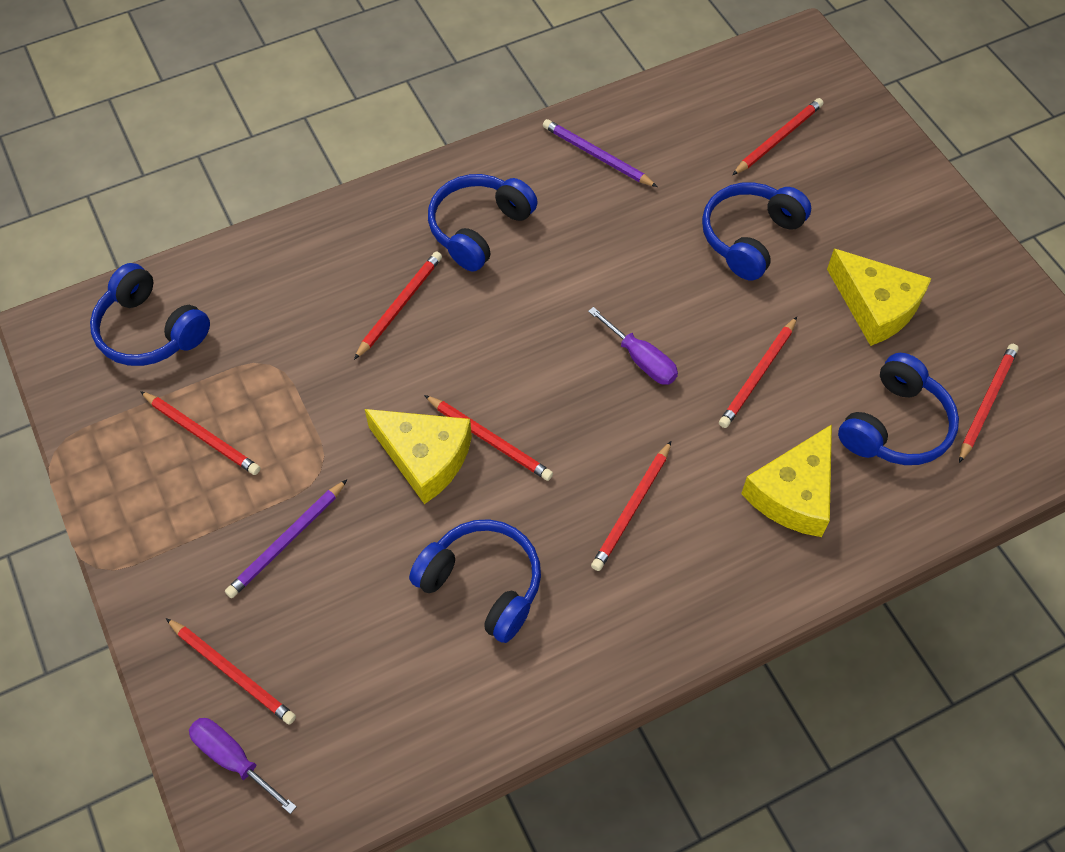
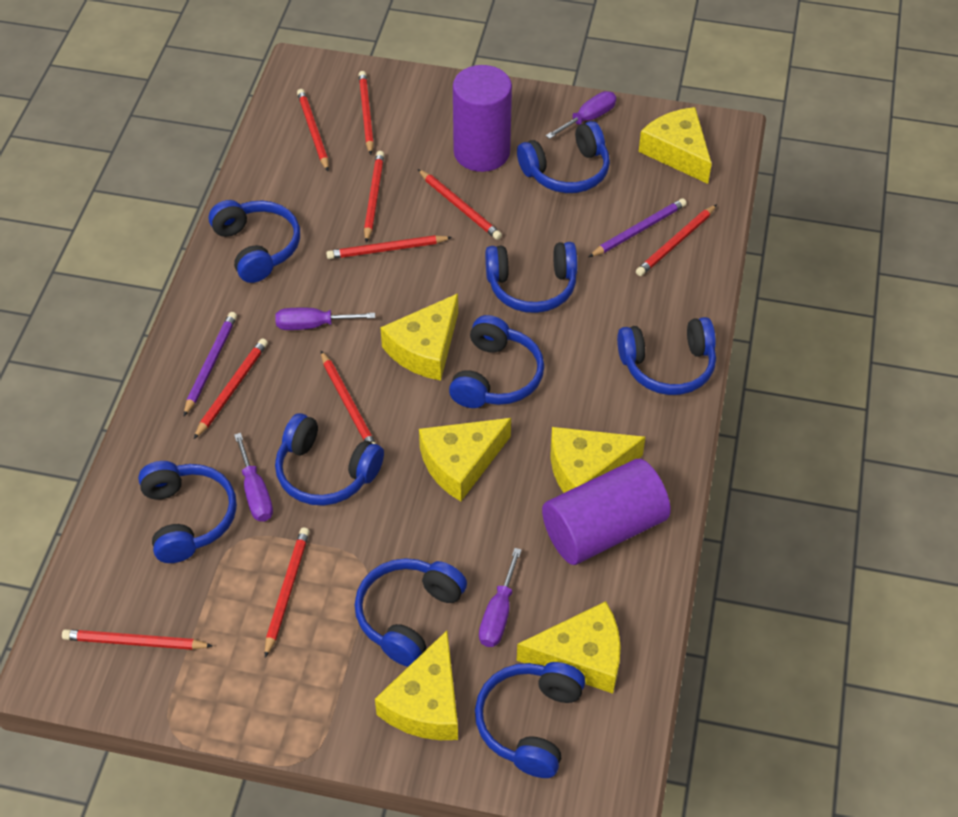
blue headphones: [90,263,210,366] [409,519,541,643] [428,174,538,272] [702,182,811,281] [838,353,959,465] = 5 -> [138,461,237,563] [209,200,300,283] [275,413,384,506] [355,558,467,667] [449,315,544,408] [475,662,585,778] [485,242,577,313] [517,121,610,193] [617,317,716,395] = 9
purple cylinder: none = 0 -> [453,65,512,172] [542,459,671,565] = 2
purple screwdriver: [189,718,297,814] [588,307,678,385] = 2 -> [234,433,273,522] [275,308,375,330] [479,548,522,647] [546,91,616,139] = 4
red pencil: [140,391,260,475] [166,618,296,725] [354,251,442,360] [424,395,553,481] [591,441,671,571] [719,317,797,428] [733,98,823,175] [959,344,1019,463] = 8 -> [62,629,213,650] [194,338,268,439] [265,528,310,658] [297,89,329,171] [321,351,376,444] [326,235,452,259] [358,71,374,155] [364,151,384,243] [418,169,502,240] [636,204,717,276] = 10
yellow cheese: [365,409,472,504] [741,424,832,537] [827,249,932,346] = 3 -> [375,631,458,740] [380,293,458,381] [419,418,511,501] [517,601,621,694] [550,427,646,493] [639,107,712,184] = 6

